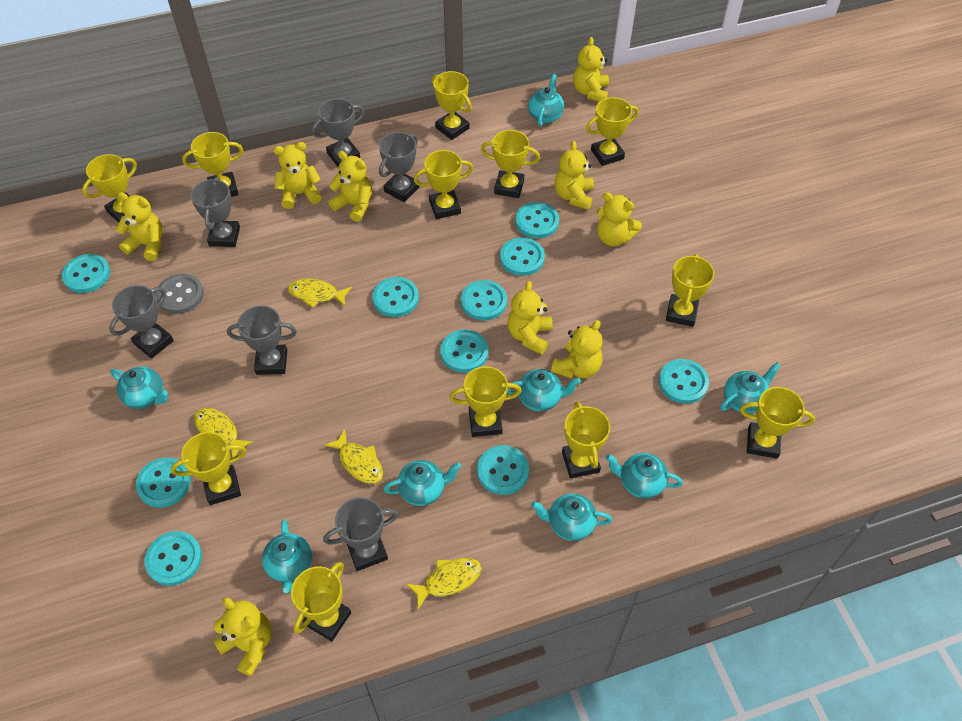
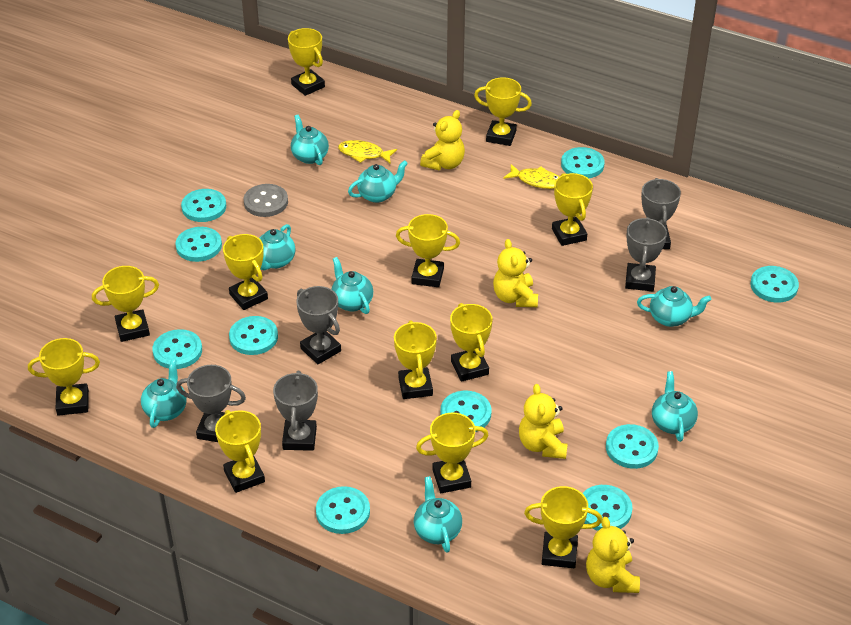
grey trophy: [109,285,174,359] [191,177,240,247] [227,305,297,375] [312,99,364,168] [323,497,398,571] [379,132,420,202] = 6 -> [176,365,246,442] [273,371,318,451] [296,286,341,364] [625,217,667,291] [641,178,681,249] = 5
yellow fish: [194,408,254,458] [288,278,352,308] [324,429,383,484] [406,558,482,609] = 4 -> [338,140,397,164] [503,164,560,189] = 2
yellow teddy bear: [116,192,163,261] [213,598,272,676] [274,142,322,209] [328,151,372,222] [507,281,553,355] [551,320,603,379] [555,141,594,210] [573,37,609,102] [597,192,642,246] = 9 -> [420,110,465,170] [493,239,538,307] [519,384,568,459] [586,517,640,593] = 4

